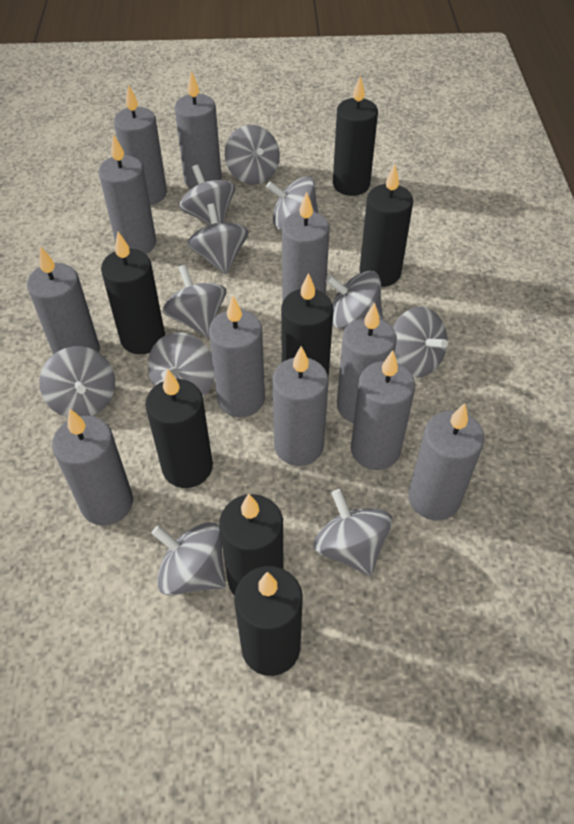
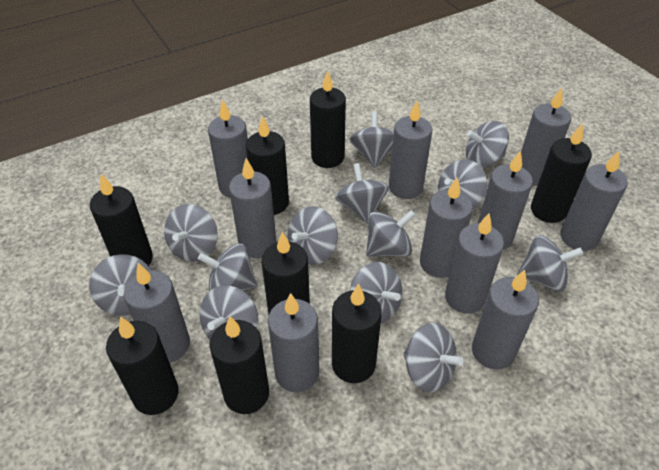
black candle: [101,232,165,354] [145,369,213,488] [219,494,284,596] [234,566,303,676] [281,273,334,378] [333,75,378,196] [360,164,413,287] = 7 -> [90,174,153,266] [106,317,179,415] [209,316,269,414] [246,116,289,215] [261,232,310,315] [310,71,346,168] [332,283,382,383] [531,123,592,223] = 8
grey spinning top: [39,346,115,417] [148,332,214,397] [151,522,226,596] [163,264,226,338] [179,165,235,225] [187,204,249,274] [225,125,280,185] [266,177,319,230] [313,489,392,576] [326,271,383,329] [393,307,448,377] = 11 -> [89,254,151,316] [164,204,218,262] [198,244,257,291] [200,285,258,339] [288,206,338,265] [335,163,389,224] [350,112,394,168] [350,262,403,324] [366,210,416,257] [404,323,463,392] [438,159,487,209] [466,121,509,168] [517,235,583,291] = 13

